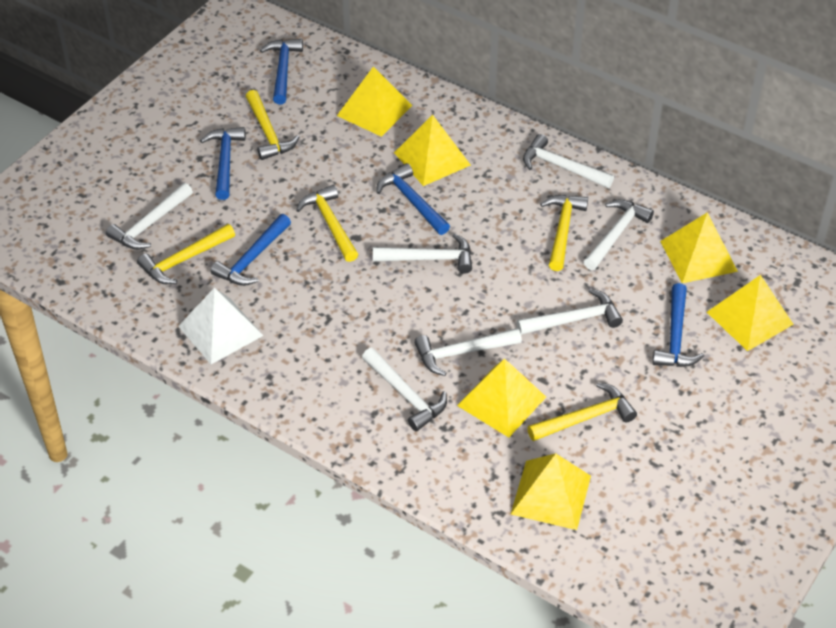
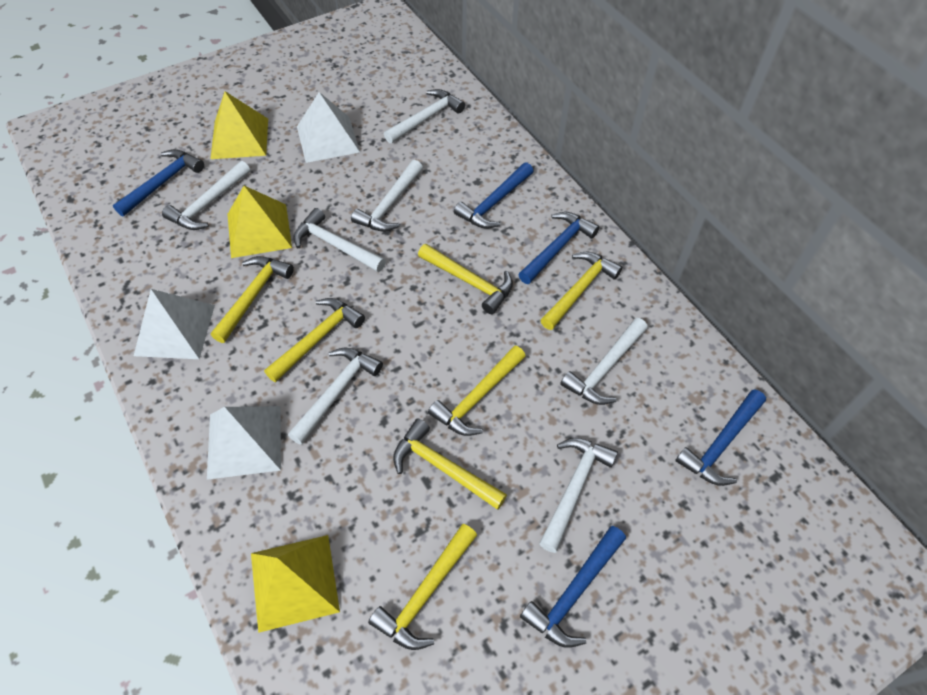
white pyramid: [178,288,263,364] = 1 -> [134,289,215,359] [207,406,281,480] [297,92,360,163] = 3
yellow hammer: [137,224,235,284] [246,90,299,160] [296,185,358,262] [527,383,637,441] [540,195,588,271] = 5 -> [211,256,294,343] [264,298,365,382] [368,524,477,650] [393,419,507,510] [418,244,513,314] [428,345,526,436] [541,252,622,330] = 7
yellow pyramid: [337,66,412,137] [394,115,471,186] [457,359,546,437] [511,453,591,530] [660,212,738,283] [707,275,794,351] = 6 -> [211,91,268,159] [227,186,292,258] [251,535,340,633] = 3

